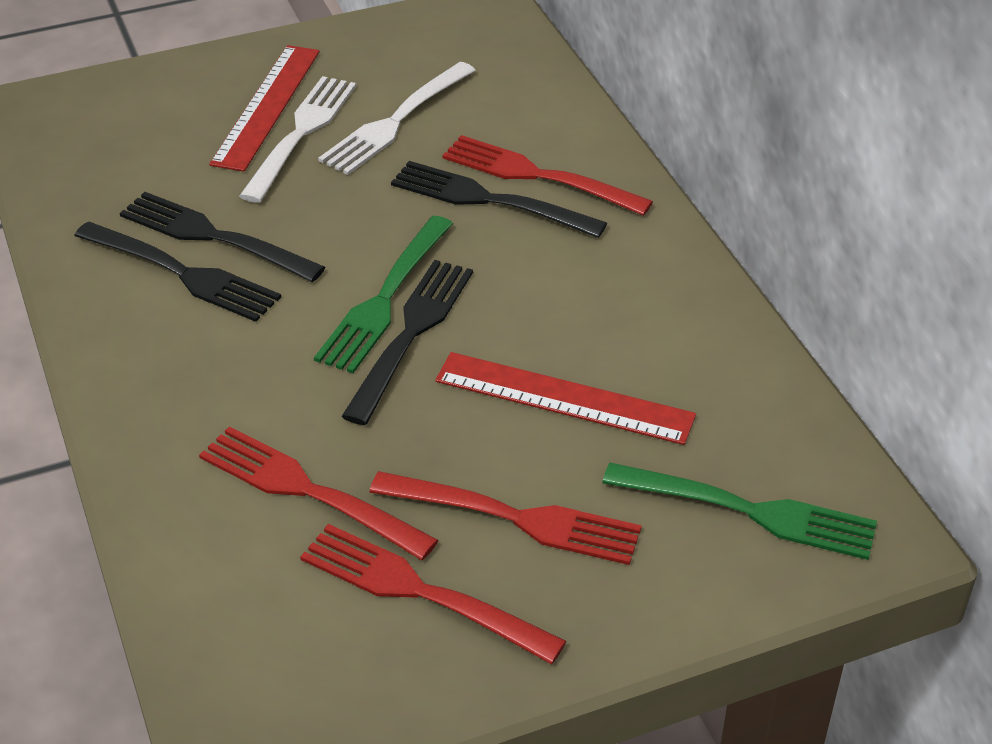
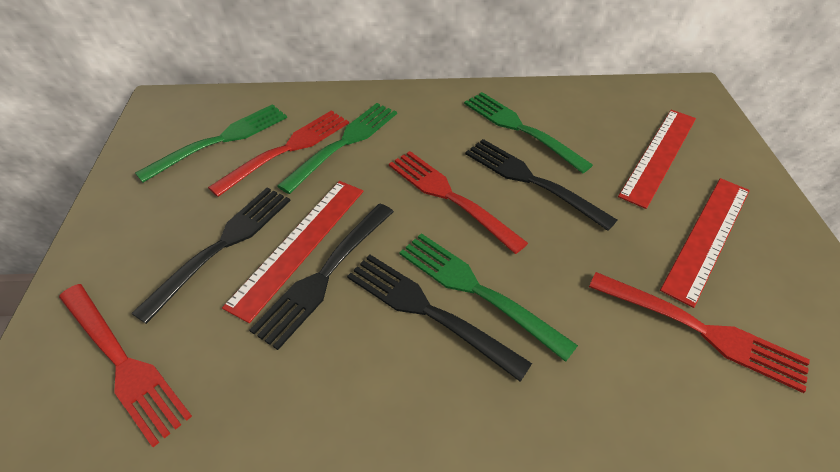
green fork: [314,216,453,373] [602,462,877,560] = 2 -> [135,104,287,183] [277,103,397,194] [399,233,578,362] [464,92,593,173] = 4
red ruler: [209,45,320,172] [435,352,696,445] = 2 -> [222,181,363,323] [618,110,696,209] [660,178,750,308] = 3
white fork: [239,76,356,203] [318,62,476,175] = 2 -> none = 0

